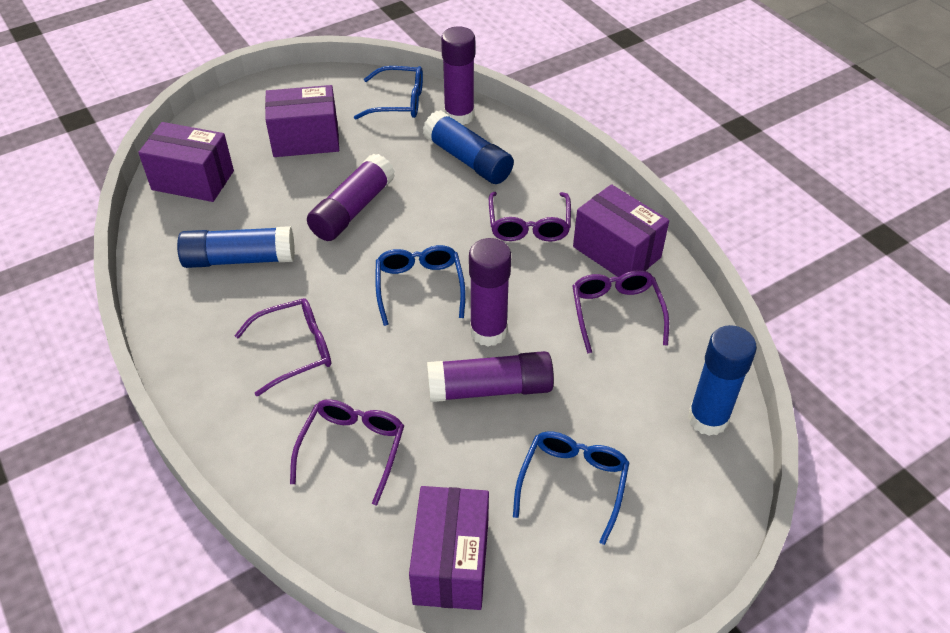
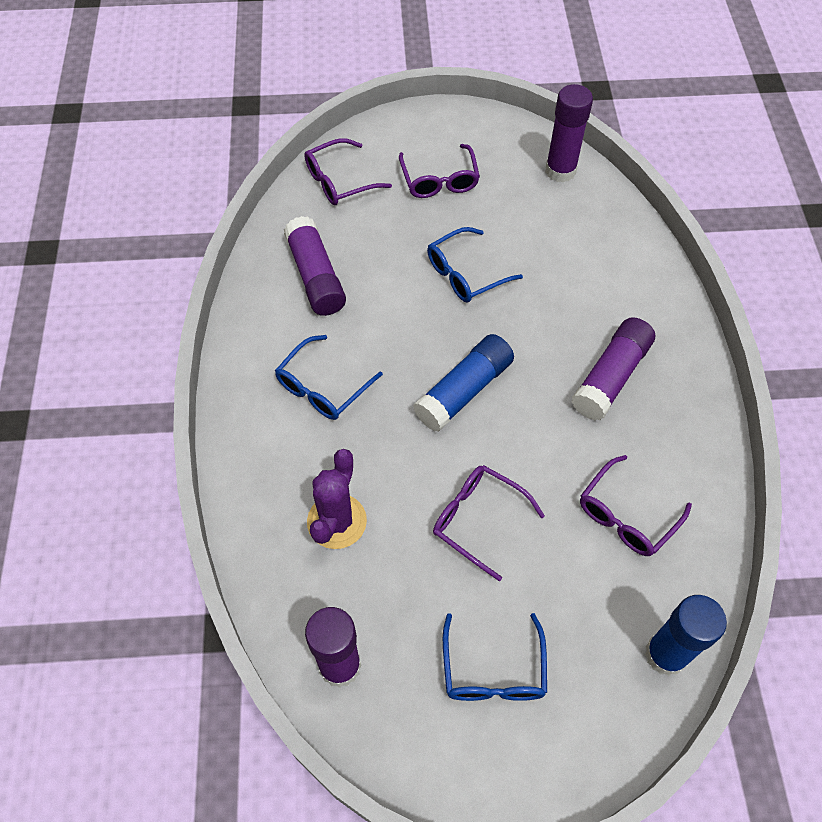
blue glue stick: [177,226,295,268] [423,110,514,184] [688,325,757,436] = 3 -> [413,334,514,432] [645,595,727,676] = 2
purple box: [138,122,234,202] [265,85,339,157] [409,486,489,610] [573,184,669,277] = 4 -> none = 0
purple cactus: none = 0 -> [307,449,367,549] = 1

